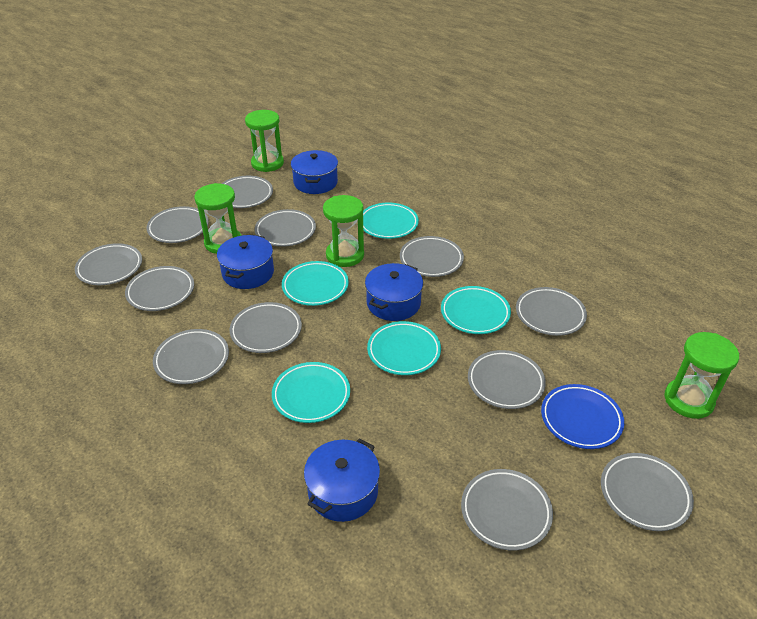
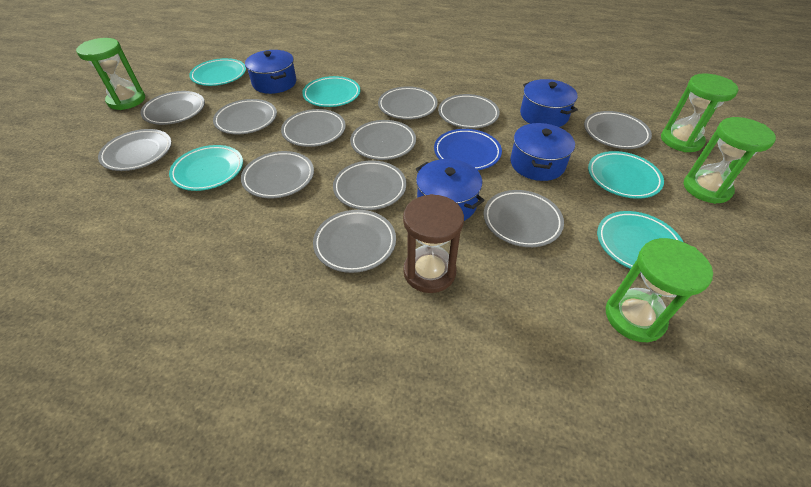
brown hourglass: none = 0 -> [403,194,464,293] = 1

